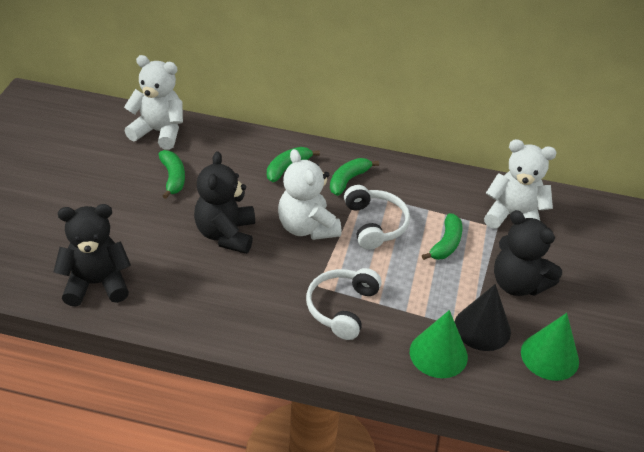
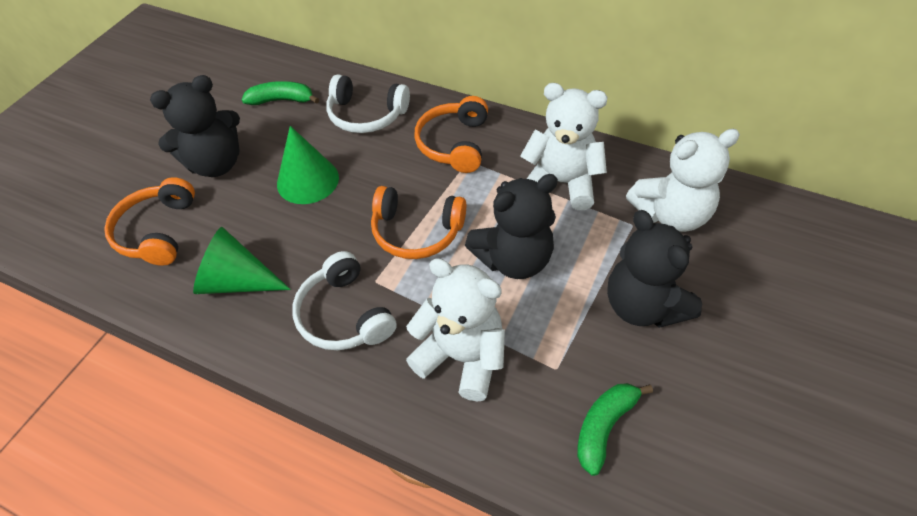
black cone: [455,284,511,351] = 1 -> none = 0
green banana: [158,150,185,199] [267,147,320,182] [330,158,379,196] [422,213,463,260] = 4 -> [242,81,319,105] [577,383,653,476] = 2
orange headphones: none = 0 -> [104,177,195,266] [371,186,466,259] [414,96,488,173] = 3

